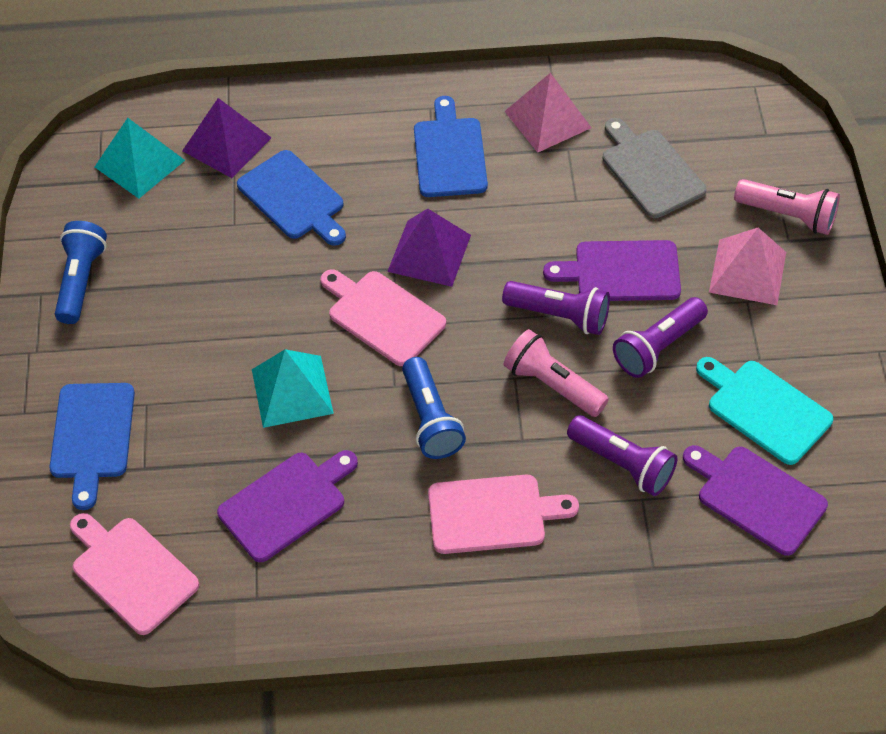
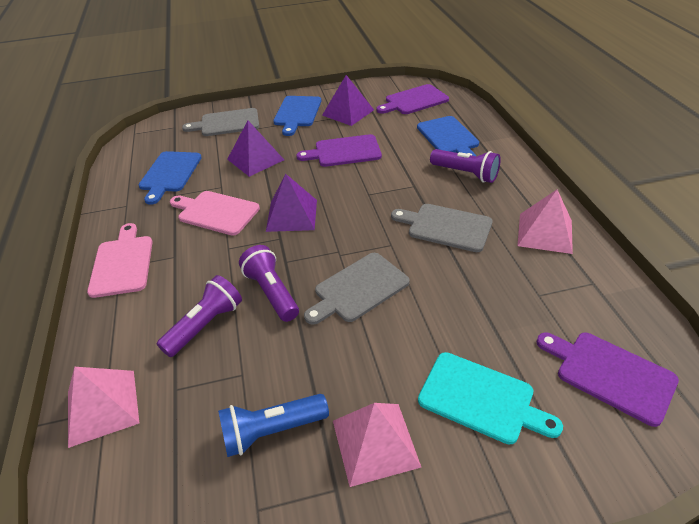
blue flashlight: [55,221,107,324] [402,357,466,459] = 2 -> [218,394,329,457] = 1
grey cutting board: [603,118,707,218] = 1 -> [182,108,259,136] [304,253,410,325] [391,204,493,252] = 3
pink cutting board: [70,513,199,635] [320,269,446,366] [428,475,579,554] = 3 -> [87,223,153,298] [170,191,260,236] = 2
pink flashlight: [504,329,609,417] [734,179,840,235] = 2 -> none = 0
pink pyramid: [504,73,591,153] [709,228,786,305] = 2 -> [68,367,139,448] [333,403,421,487] [517,190,573,254] = 3
purple pyramid: [182,98,272,178] [387,208,471,287] = 2 -> [227,121,284,177] [266,174,317,232] [322,75,374,126] = 3
turquoise pyramid: [95,118,185,199] [252,349,334,428] = 2 -> none = 0

